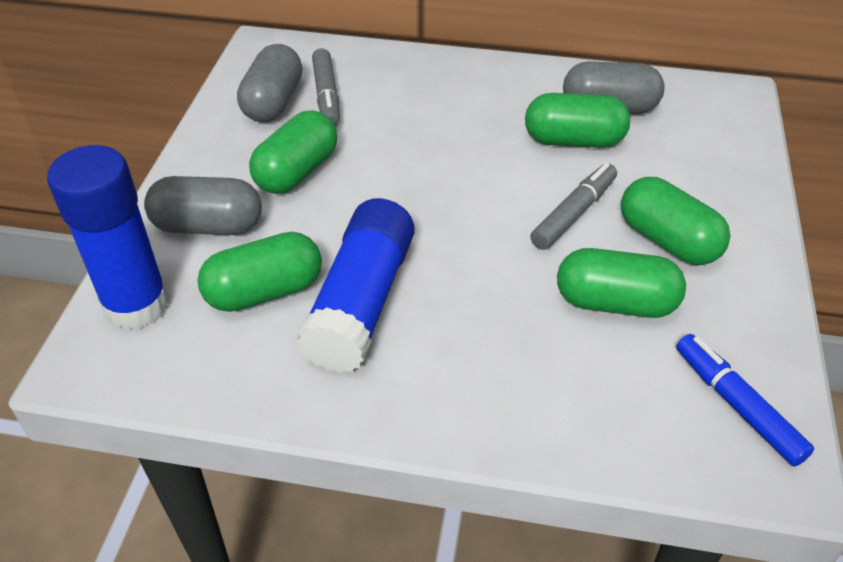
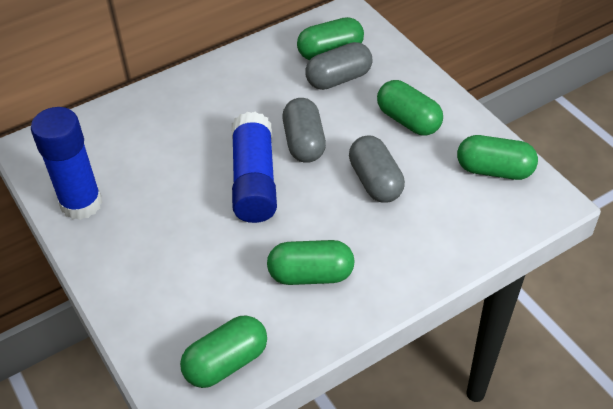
blue marker: [676,334,814,467] = 1 -> none = 0
grey marker: [312,48,340,127] [530,163,617,250] = 2 -> none = 0

